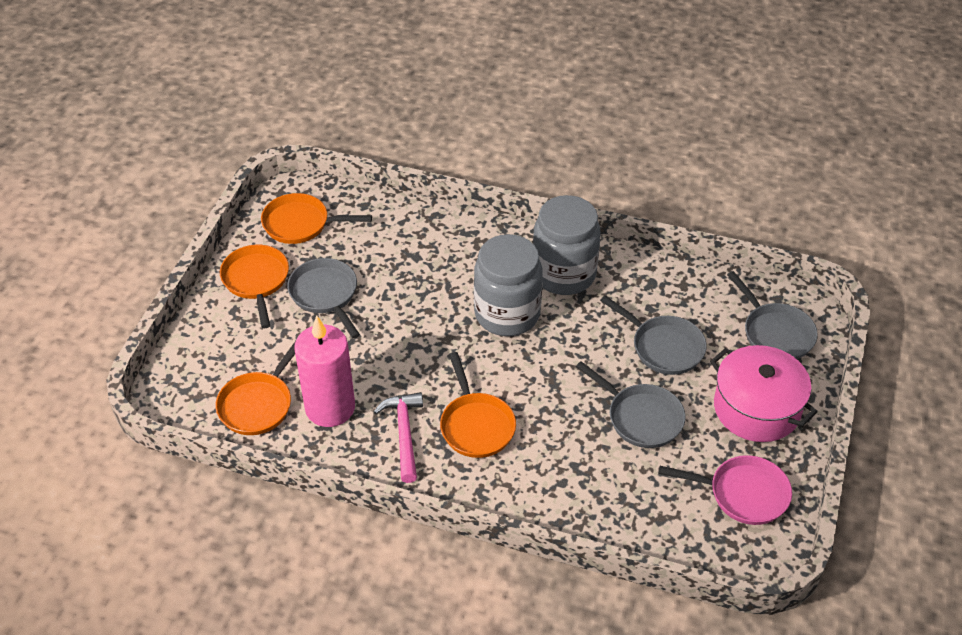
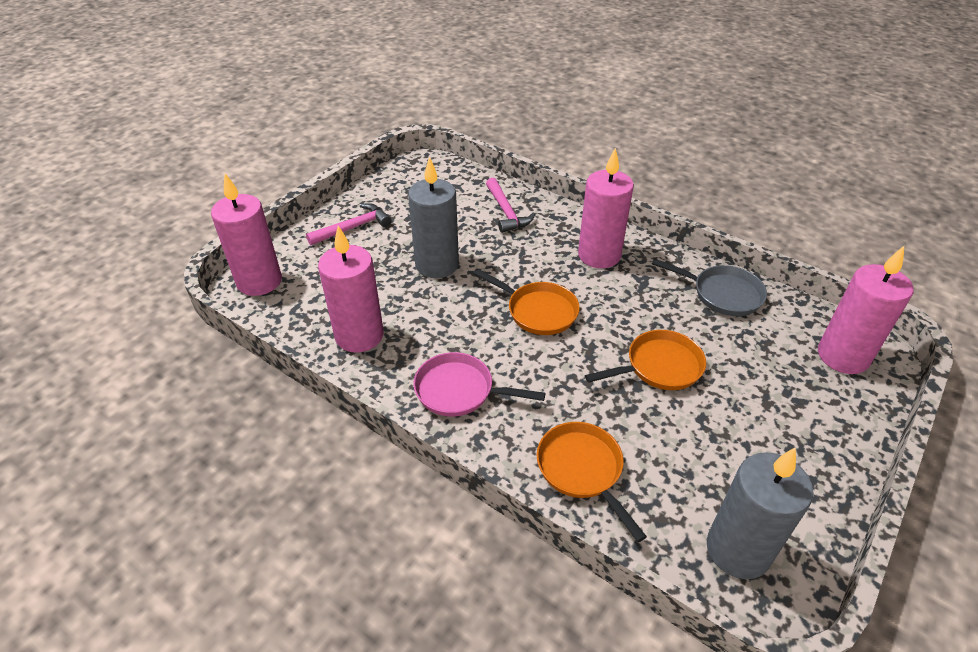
grey candle: none = 0 -> [408,156,459,278] [707,447,813,579] = 2
grey jar: [474,234,543,336] [533,195,601,295] = 2 -> none = 0
grey pan: [287,258,360,339] [576,361,686,448] [600,295,707,375] [727,271,818,359] = 4 -> [652,258,767,316] = 1
orange pan: [215,341,296,435] [220,245,289,328] [261,193,372,244] [440,352,516,458] = 4 -> [473,269,580,335] [537,422,647,542] [585,330,706,390] = 3
pink candle: [294,315,355,427] = 1 -> [211,173,282,296] [318,226,384,353] [578,148,634,268] [818,246,913,374] = 4
pink hammer: [374,392,423,483] = 1 -> [306,203,391,245] [486,178,535,233] = 2
pink pot: [710,345,817,442] = 1 -> none = 0

